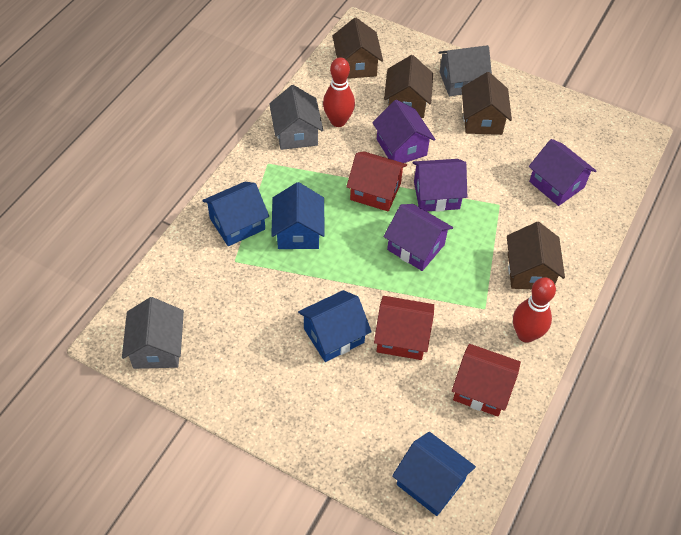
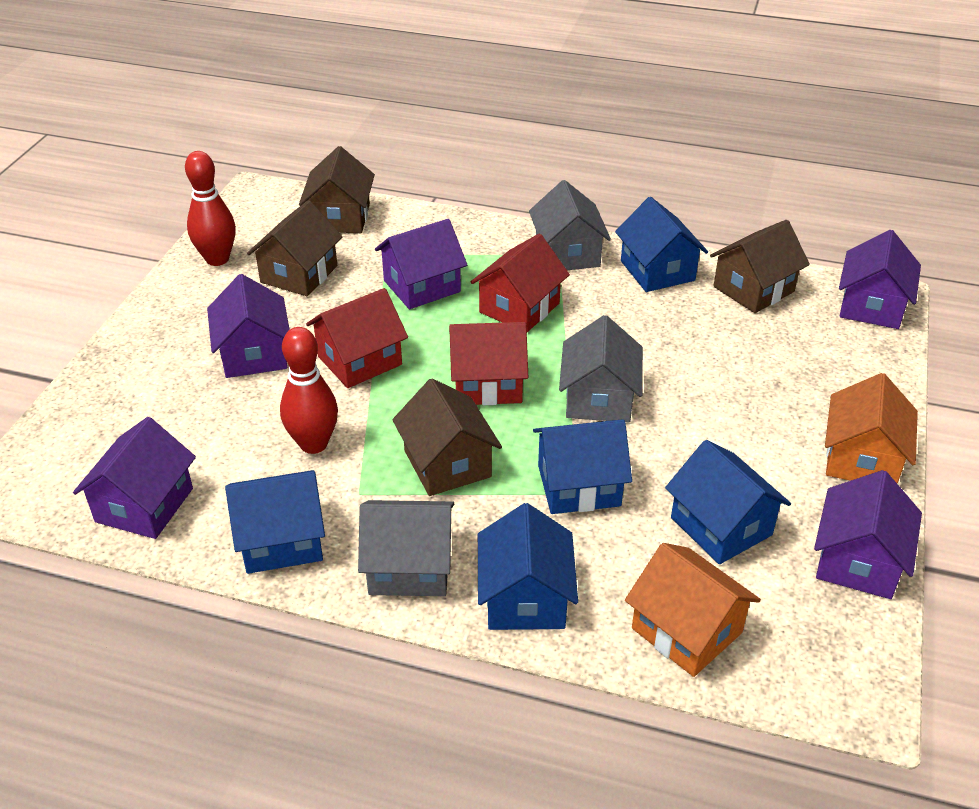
blue house: [202,182,269,246] [271,182,325,249] [298,290,372,362] [392,432,476,516] = 4 -> [225,470,325,574] [478,503,578,630] [533,419,632,514] [615,197,708,292] [665,440,791,564] = 5
orange house: none = 0 -> [625,543,761,677] [825,373,918,484] = 2
purple house: [372,100,435,163] [383,204,453,271] [413,159,467,212] [529,139,596,206] = 4 -> [73,417,196,539] [207,274,290,378] [375,219,467,309] [814,470,922,599] [839,230,921,329] = 5

